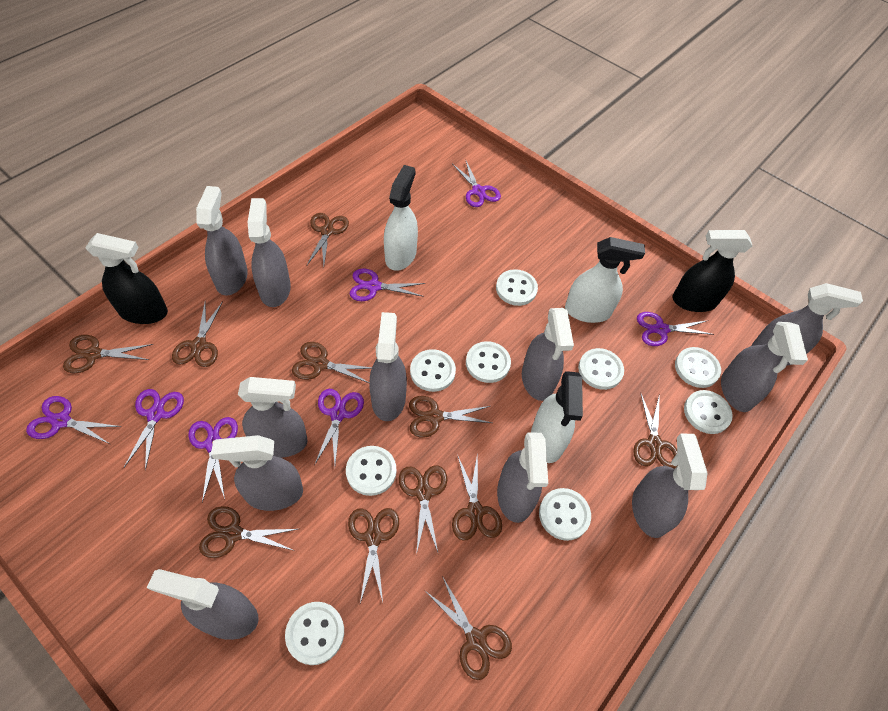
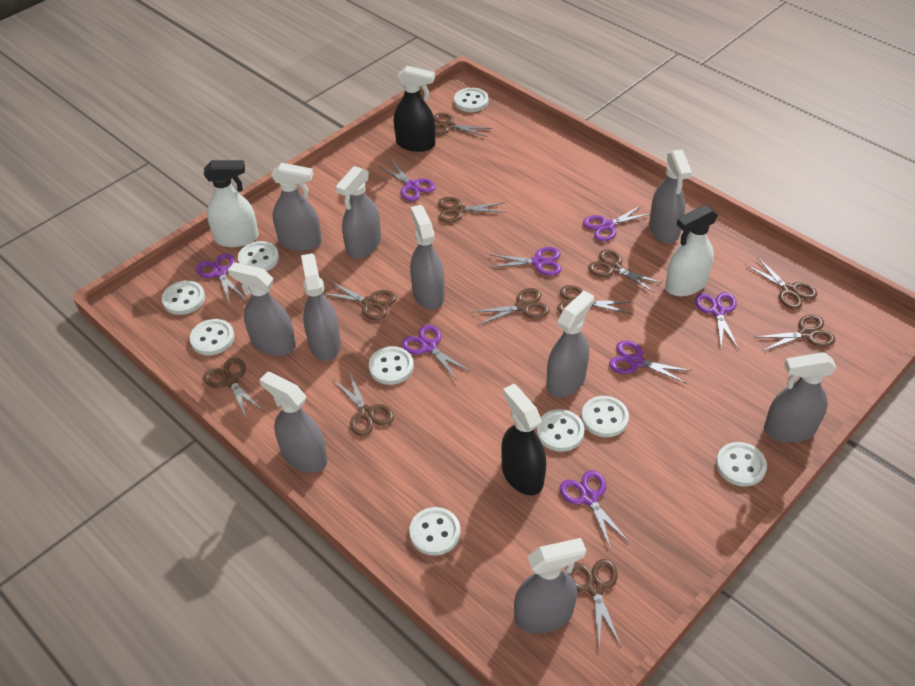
grey spray bottle: [147,569,259,640] [196,186,248,296] [211,435,303,511] [238,377,307,458] [248,198,291,307] [369,312,407,421] [497,432,548,523] [522,308,574,401] [632,434,708,538] [721,322,808,412] [752,283,863,366] = 11 -> [228,262,296,356] [259,372,328,473] [271,163,322,251] [301,253,341,361] [336,166,381,259] [410,205,445,310] [514,538,586,634] [546,291,594,398] [649,149,692,243] [764,352,837,443] = 10
purple scissors: [26,396,122,444] [124,389,184,471] [188,417,238,502] [315,389,364,464] [350,268,425,301] [452,159,501,207] [637,312,714,346] = 7 -> [196,253,245,305] [379,161,435,201] [402,325,471,381] [489,247,561,276] [559,470,629,550] [583,205,650,242] [609,341,692,384] [695,292,739,349] = 8
white spray bottle: [384,165,418,271] [531,371,583,463] [565,237,645,323] = 3 -> [204,160,259,247] [665,205,718,296] = 2

